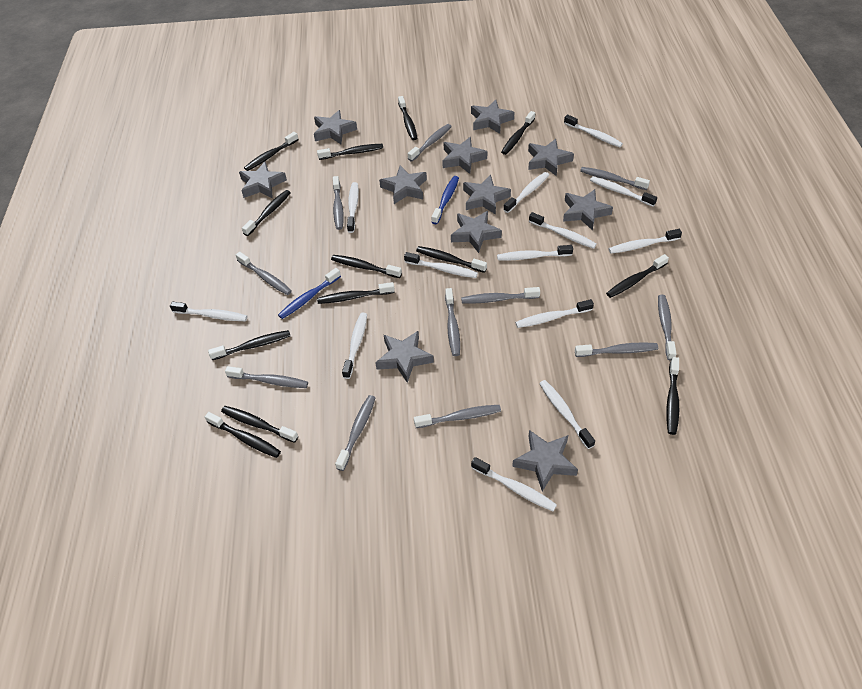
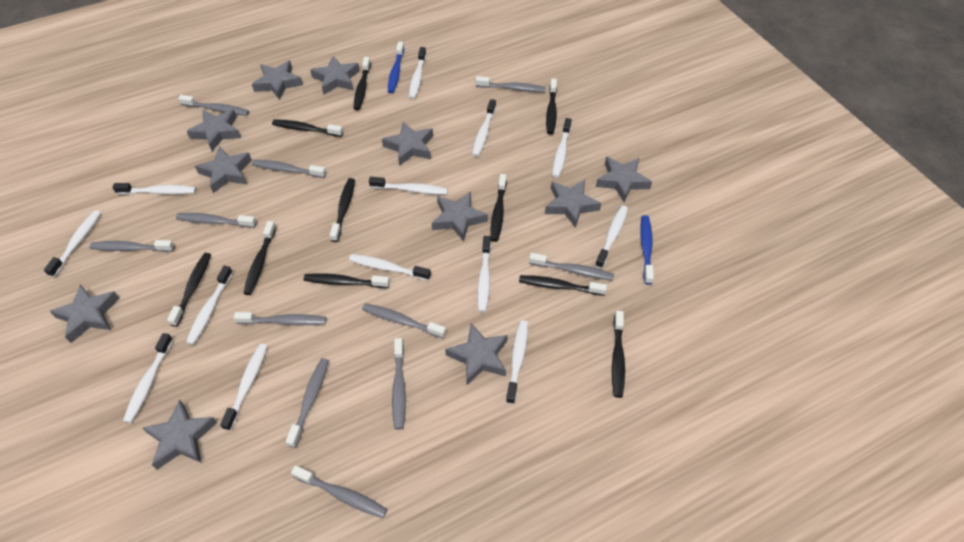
black toothbrush: [205,412,281,458] [208,330,291,360] [221,406,298,443] [242,190,291,236] [244,132,299,171] [317,144,383,160] [317,282,395,304] [331,255,402,278] [398,96,417,140] [416,246,487,273] [501,111,535,155] [606,254,669,298] [666,357,679,435] = 13 -> [167,253,211,327] [243,221,276,295] [272,119,343,137] [304,273,390,288] [330,178,355,242] [353,57,371,110] [490,174,507,242] [519,275,607,296] [546,79,557,135] [612,311,625,398] = 10

